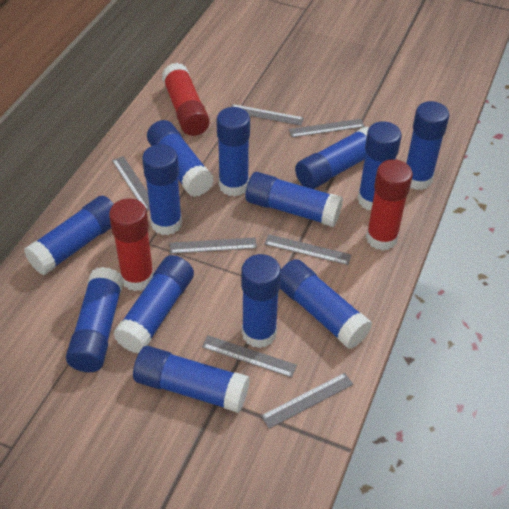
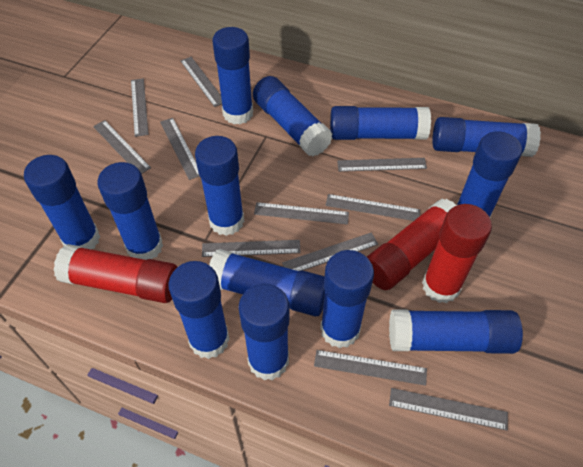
grey ruler: [112,156,150,211] [170,237,257,254] [202,335,297,378] [231,104,304,126] [261,373,353,429] [264,234,351,265] [289,119,365,137] = 7 -> [93,120,151,174] [131,78,149,137] [160,118,199,180] [180,57,222,107] [202,240,301,257] [254,202,349,225] [282,232,378,271] [314,350,427,386] [325,194,420,221] [337,158,427,172] [389,388,508,431] = 11

